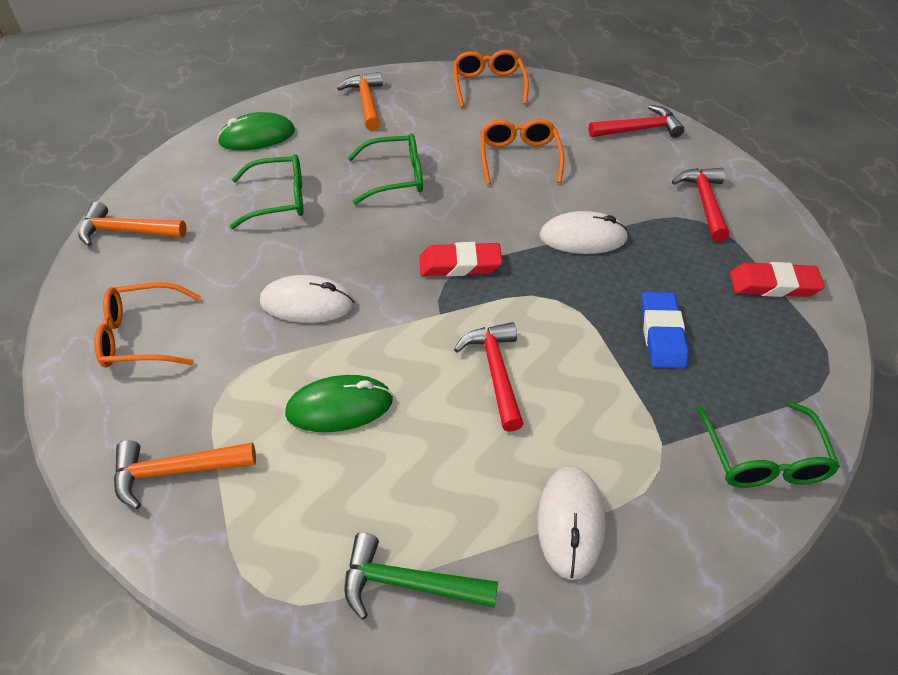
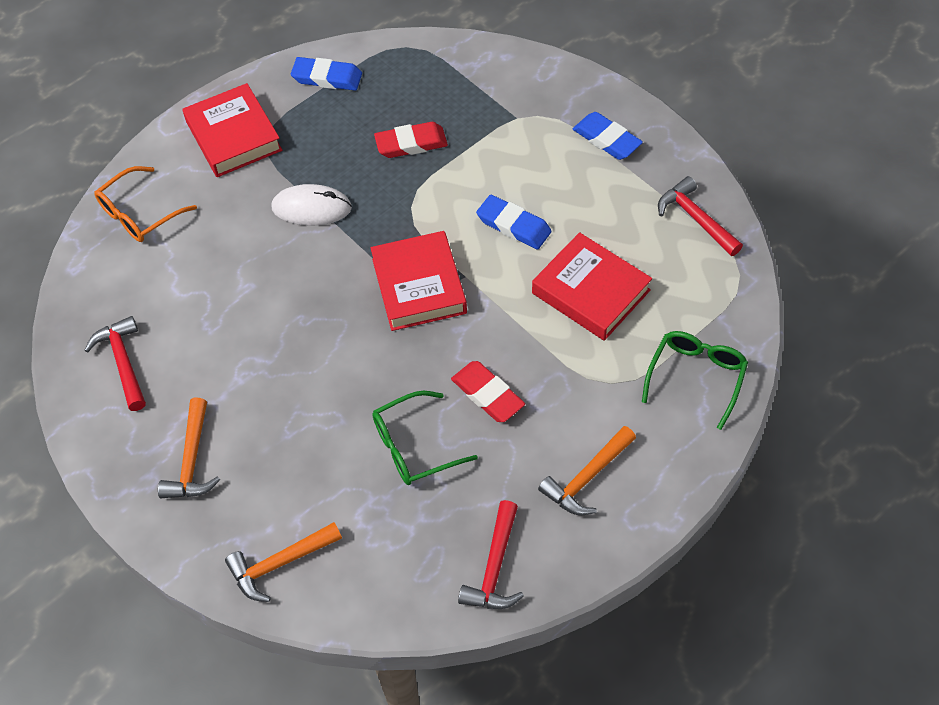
blue eraser: [641,292,689,369] = 1 -> [291,57,362,91] [476,195,552,249] [573,112,643,160] = 3
green glasses: [230,154,304,229] [348,133,423,205] [696,402,840,488] = 3 -> [372,391,478,485] [642,331,748,430] = 2
green hammer: [344,533,498,620] = 1 -> none = 0
green mouse: [217,112,295,150] [285,375,393,432] = 2 -> none = 0
orange glasses: [94,282,201,368] [453,50,529,108] [481,119,564,185] = 3 -> [94,166,197,242] = 1
red book: none = 0 -> [183,83,282,177] [371,231,467,331] [532,232,652,341] = 3
white mouse: [260,275,354,323] [537,466,606,580] [539,211,629,254] = 3 -> [271,184,352,226] = 1

